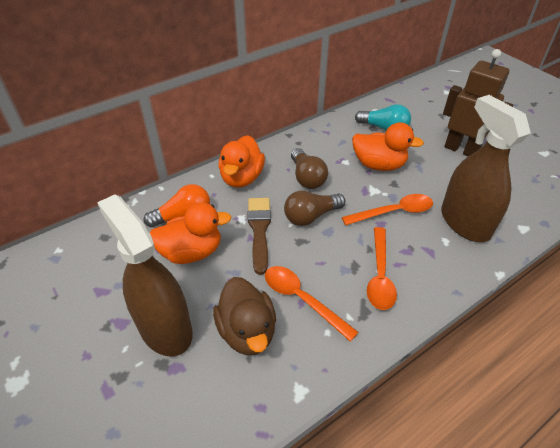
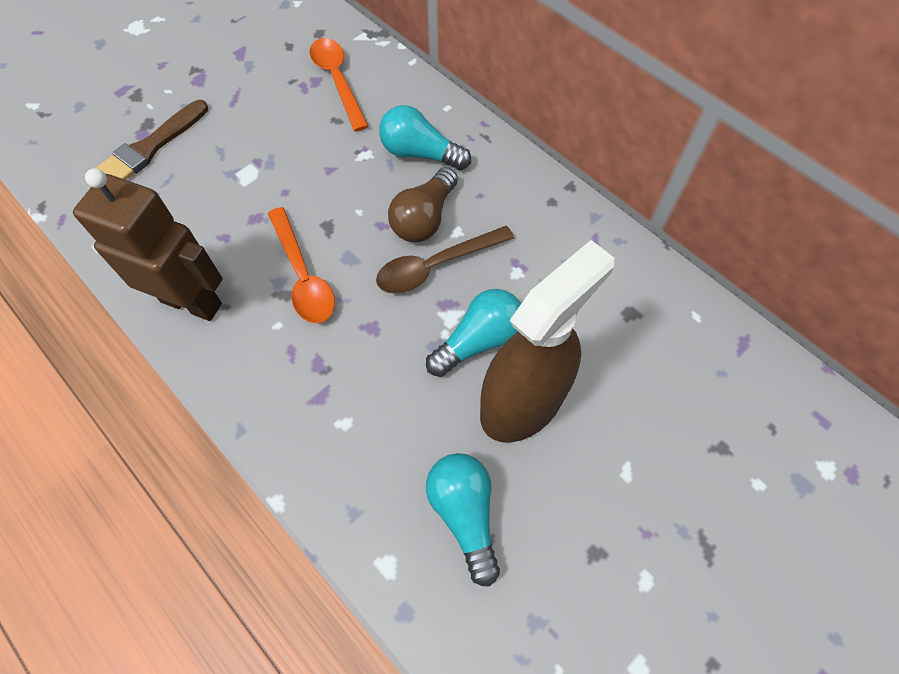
brown duck: [213,277,276,355] = 1 -> none = 0
brown light bulb: [284,191,345,226] [291,148,328,189] = 2 -> [388,167,458,242] = 1
brown spoon: none = 0 -> [376,226,514,294] = 1
brown spray bottle: [97,194,193,357] [441,95,531,242] = 2 -> [480,240,614,443] = 1
orange duck: [150,202,231,264] [218,135,265,188] [352,122,424,171] = 3 -> none = 0
orange light bulb: [144,184,210,228] = 1 -> none = 0
orange spoon: [265,266,359,342] [342,194,433,225] [367,227,397,310] = 3 -> [268,207,335,323] [309,38,369,132] = 2
turquoise light bulb: [355,104,411,130] = 1 -> [379,105,471,170] [426,289,521,377] [426,453,500,587] = 3

